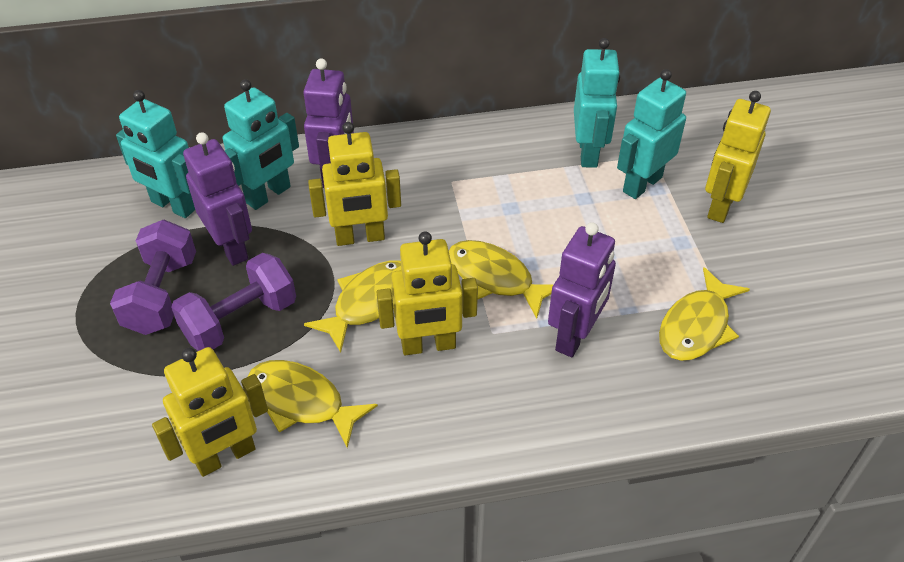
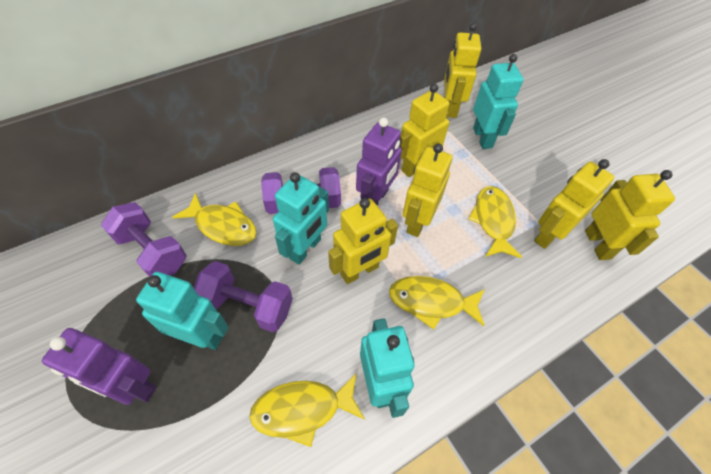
purple dumbbell: [110,220,196,335] [171,253,296,351] = 2 -> [101,202,187,277] [194,261,293,332] [261,167,341,214] = 3
purple robot: [183,132,252,266] [303,58,354,188] [548,222,616,357] = 3 -> [42,328,156,405] [356,118,402,206] = 2
yellow robot: [152,347,268,477] [308,122,401,246] [377,232,478,355] [705,91,771,223] = 4 -> [328,198,398,284] [400,83,450,177] [403,143,453,237] [444,23,481,118] [534,159,614,249] [585,170,675,260] = 6

